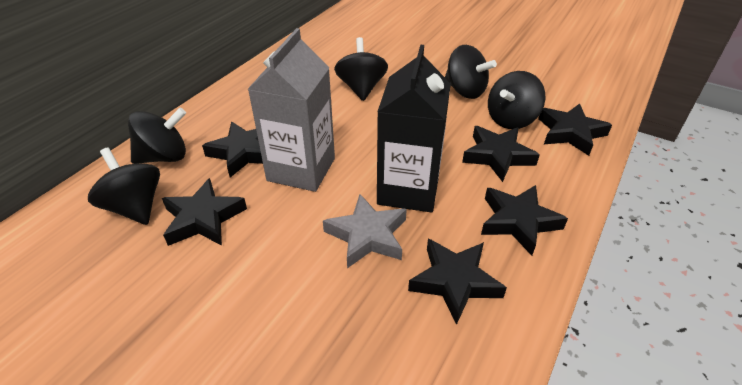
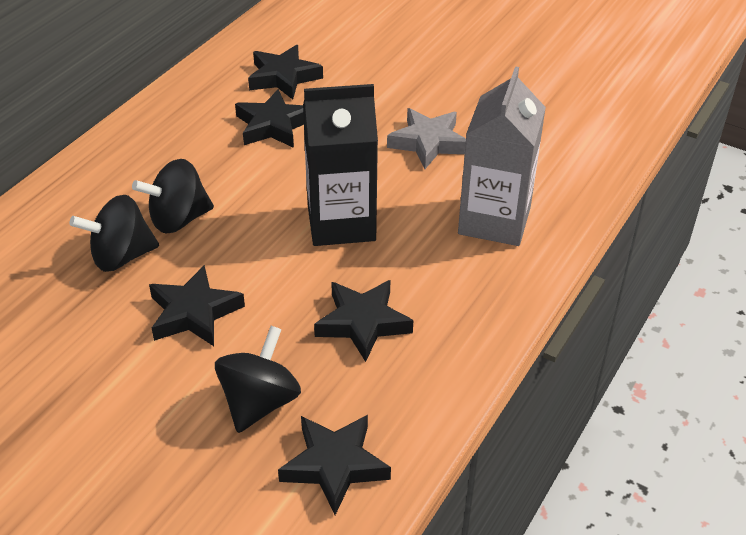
black spinning top: [88,148,160,225] [128,108,186,164] [334,37,388,101] [445,45,497,99] [488,71,545,129] = 5 -> [69,195,159,272] [132,159,214,234] [215,326,301,433] = 3
black star: [162,178,247,246] [202,121,263,177] [408,239,507,325] [462,126,540,182] [481,185,568,255] [538,103,612,156] = 6 -> [149,265,245,346] [235,89,304,148] [248,45,323,99] [278,415,391,515] [314,280,413,362] = 5

